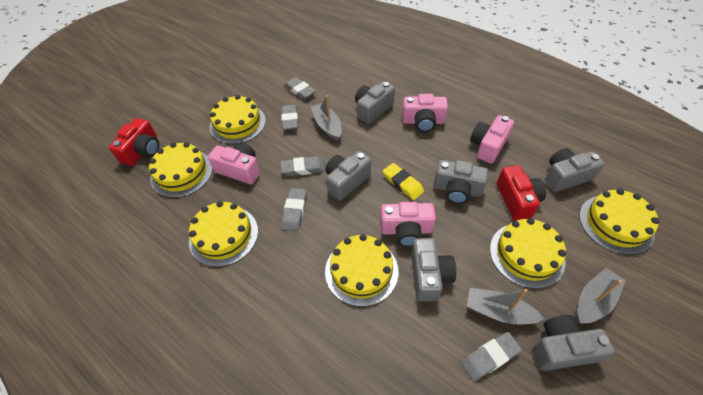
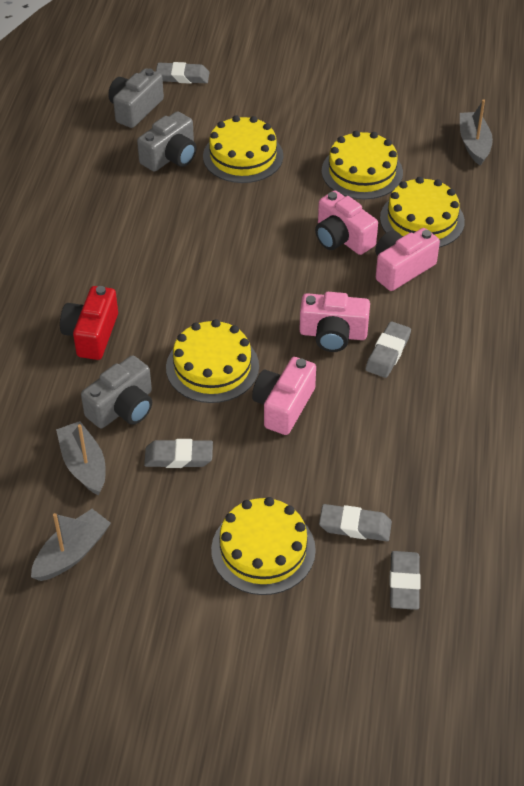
grey camera: [325,151,371,201] [355,81,395,124] [411,238,456,302] [434,160,488,204] [532,315,614,371] [545,148,604,192] = 6 -> [81,355,152,428] [108,68,164,128] [137,111,196,172] = 3
red camera: [109,118,159,166] [497,165,546,221] = 2 -> [60,286,118,360] = 1
yellow cake: [149,142,213,198] [189,201,258,267] [209,95,266,144] [325,234,399,307] [490,218,566,289] [579,189,660,255] = 6 -> [166,319,259,403] [203,115,283,183] [211,497,316,595] [322,131,403,199] [380,177,465,248] = 5
yellow eraser: [383,163,424,200] = 1 -> none = 0

